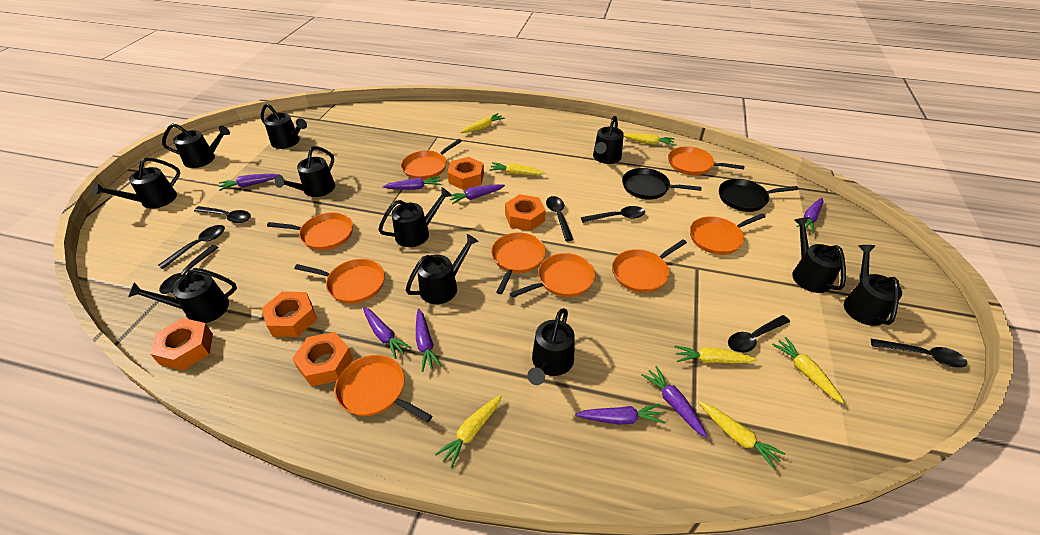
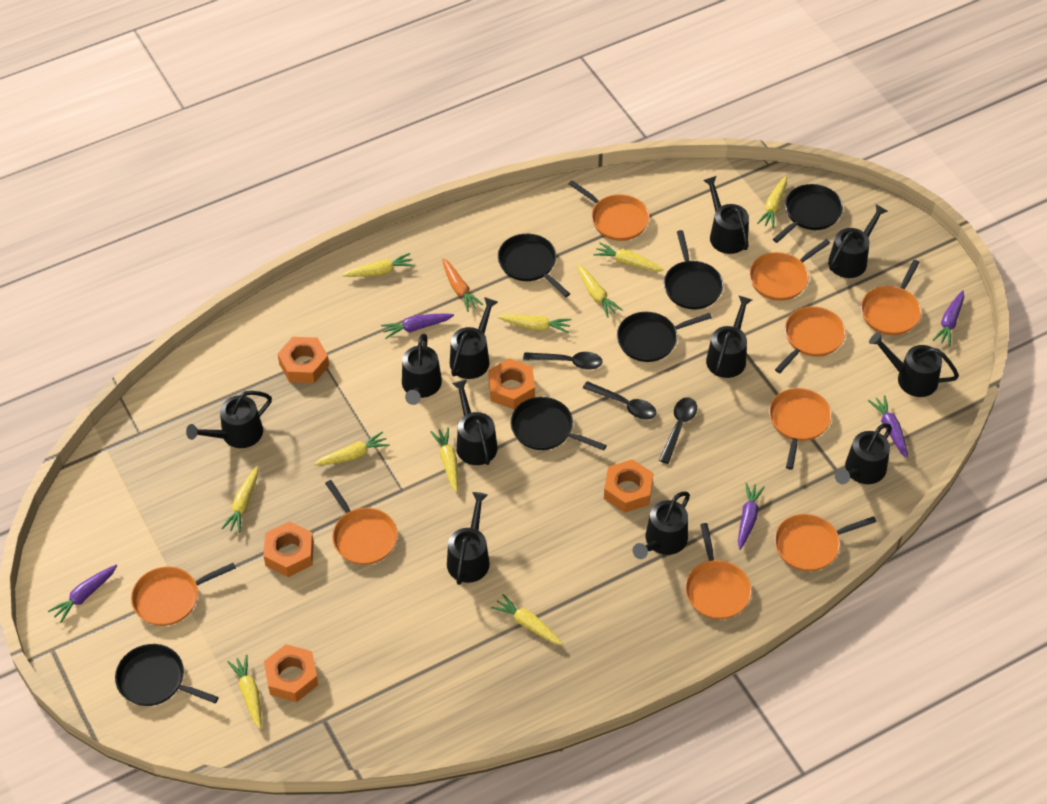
black pan: [622,168,702,200] [719,179,799,212] = 2 -> [115,644,219,706] [498,234,570,297] [511,397,607,450] [617,312,712,362] [664,230,723,309] [773,184,843,243] = 6
black spoon: [158,225,225,269] [159,245,219,294] [194,206,251,223] [546,196,574,241] [581,206,645,223] [728,315,790,353] [871,339,967,368] = 7 -> [523,352,602,370] [583,381,656,420] [659,397,697,464] = 3
orange carrot: none = 0 -> [442,258,483,312] = 1
purple carrot: [219,174,280,191] [363,307,412,359] [382,176,441,190] [416,309,442,372] [448,184,505,204] [575,404,665,425] [641,366,708,438] [797,198,823,233] = 8 -> [48,565,117,623] [381,313,454,339] [738,482,765,550] [868,395,908,458] [933,290,964,346] = 5
yellow carrot: [435,395,502,468] [461,113,505,133] [489,162,545,175] [624,133,674,146] [675,346,757,363] [699,401,785,470] [772,337,845,403] = 7 -> [221,467,258,533] [227,655,261,729] [314,431,390,465] [342,253,415,277] [430,427,458,492] [491,594,563,645] [497,314,571,333] [577,264,622,318] [594,242,664,271] [757,176,787,228] = 10

